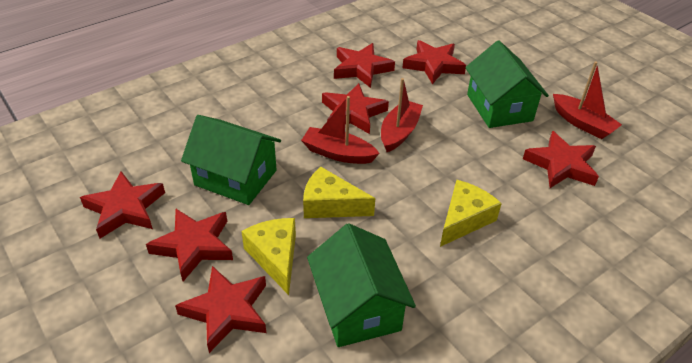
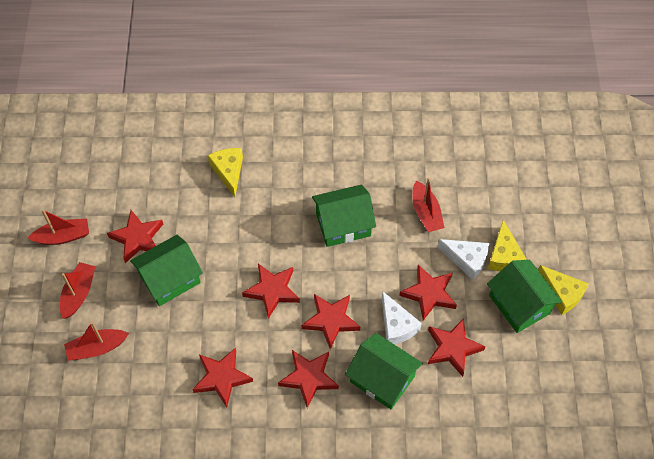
green house: [181,115,281,205] [307,223,416,347] [465,40,549,128] = 3 -> [130,235,203,306] [312,184,376,247] [345,333,423,409] [487,260,562,333] = 4
red boat: [301,96,380,164] [381,78,423,152] [553,61,622,139] = 3 -> [28,210,89,245] [60,262,96,319] [64,322,129,361] [412,178,444,232] = 4
white cheese: none = 0 -> [382,291,422,345] [438,239,489,280] = 2

